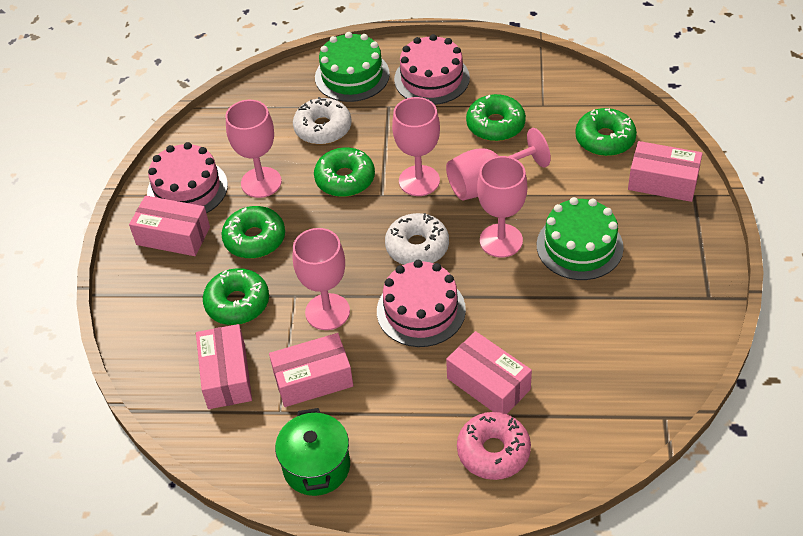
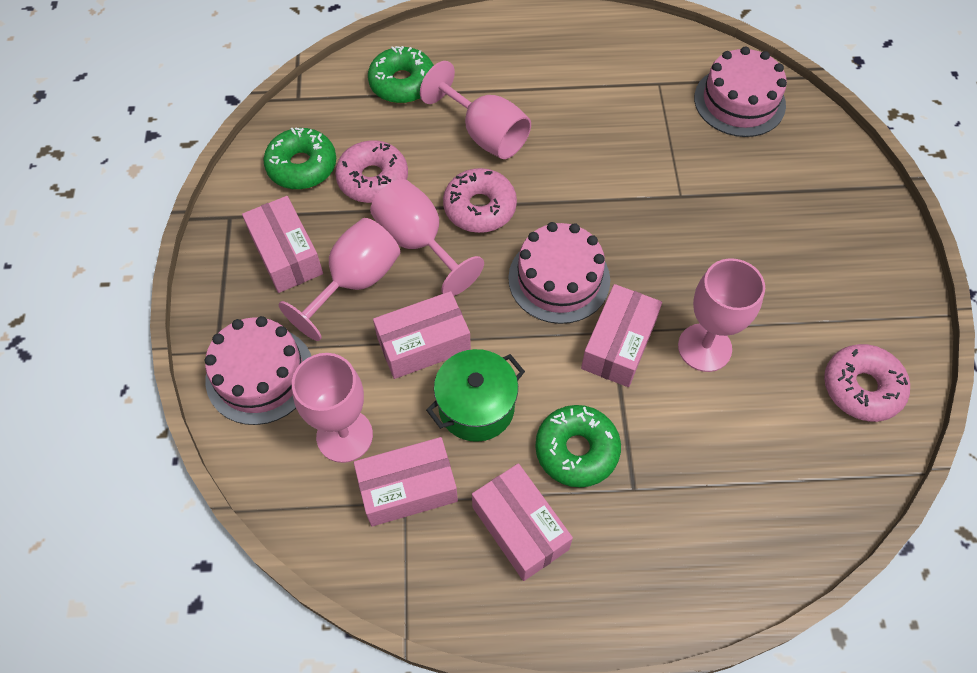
green cake: [315,32,390,102] [537,197,624,280] = 2 -> none = 0
green donut: [203,268,269,325] [221,206,285,259] [314,148,375,197] [466,94,526,141] [575,108,637,156] = 5 -> [263,127,336,190] [368,46,434,103] [535,405,621,488] = 3
pink donut: [457,412,531,480] = 1 -> [335,140,408,203] [443,168,517,233] [824,344,910,422] = 3
white donut: [293,97,351,145] [385,213,449,265] = 2 -> none = 0

